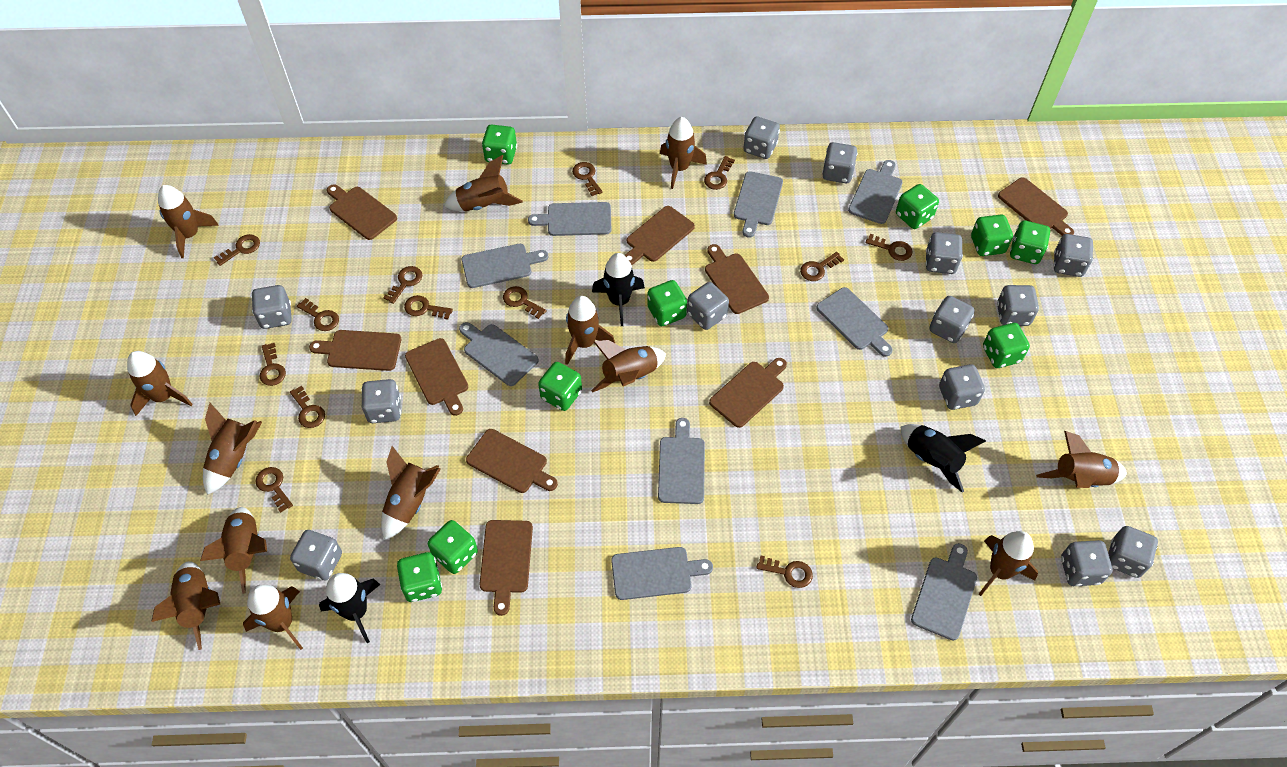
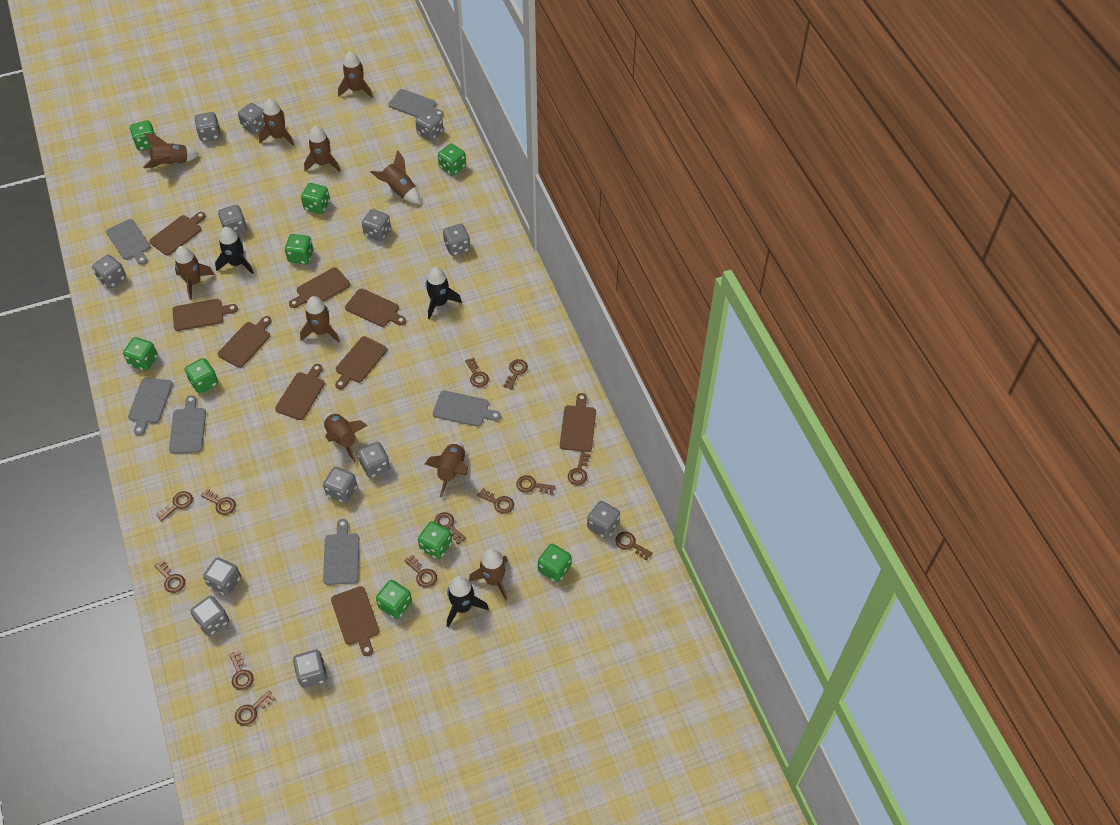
brown rocket: [127,351,193,416] [151,561,220,650] [158,185,219,258] [200,507,267,594] [203,403,262,495] [243,585,303,650] [381,446,441,540] [444,155,523,211] [565,296,615,365] [591,340,666,393] [660,117,707,189] [979,531,1038,596] [1036,431,1127,488] = 13 -> [143,133,199,168] [175,246,215,300] [259,98,294,146] [300,296,340,342] [304,126,340,172] [324,413,368,462] [338,51,373,98] [371,150,420,204] [425,441,468,497] [469,549,508,600] = 10
grey cutting board: [459,322,539,386] [462,244,548,288] [528,202,611,236] [611,547,713,600] [658,418,705,504] [734,171,783,238] [816,287,893,357] [848,160,903,224] [911,543,977,641] = 9 -> [106,219,150,265] [128,378,173,436] [169,395,206,454] [323,519,359,585] [388,89,444,118] [433,391,501,427] = 6

